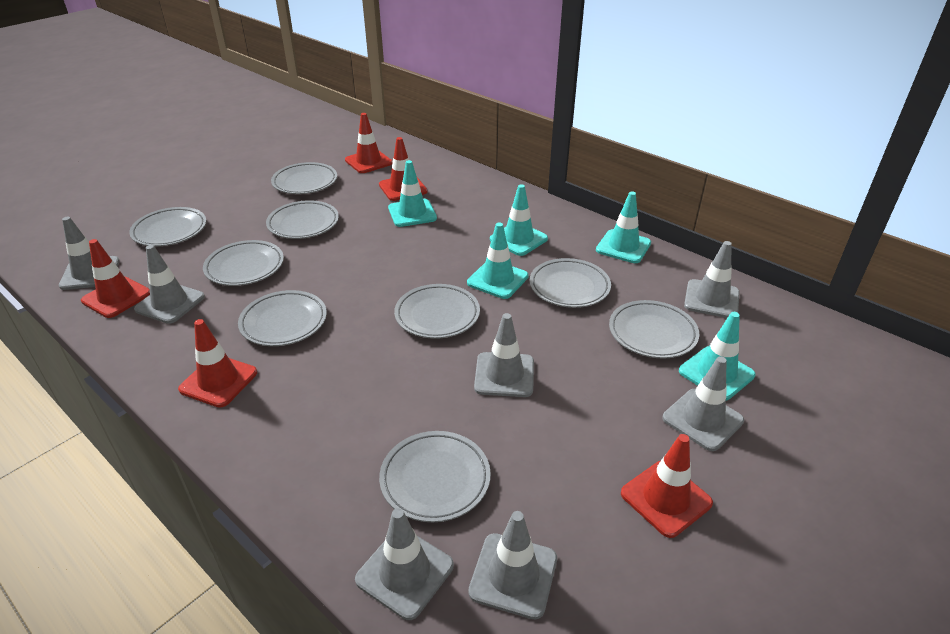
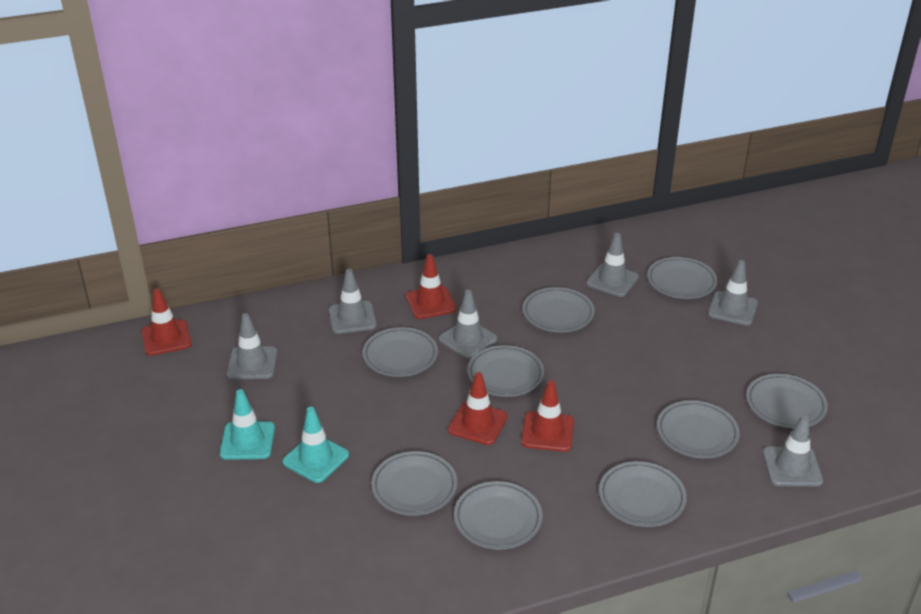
grey traffic cone: [59,217,119,290] [134,245,205,324] [355,508,454,620] [468,511,557,620] [474,313,534,397] [662,356,744,451] [684,241,740,318] = 7 -> [227,313,278,379] [329,269,377,334] [439,290,497,359] [586,233,639,297] [708,260,758,325] [763,415,823,486] = 6
red traffic cone: [81,239,150,318] [178,319,257,408] [345,113,393,173] [379,137,428,201] [621,434,713,538] = 5 -> [141,288,192,356] [406,254,456,319] [448,372,508,445] [521,380,574,452] = 4
turquoise traffic cone: [388,160,437,227] [467,222,529,299] [490,184,548,256] [596,191,651,263] [679,312,756,400] = 5 -> [220,389,275,460] [283,407,349,483] = 2

